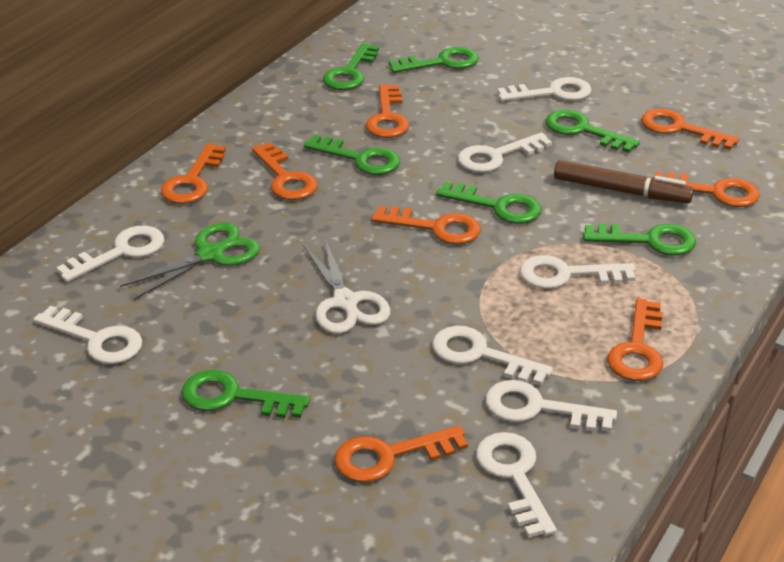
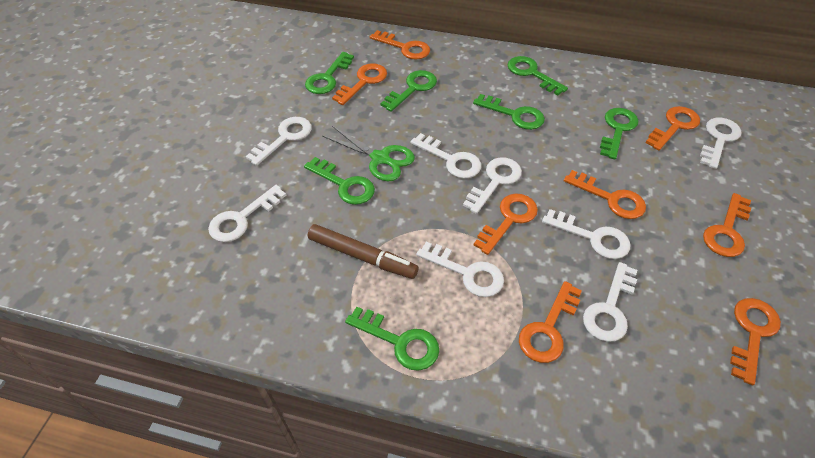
white scissors: [303,239,390,334] = 1 -> none = 0

